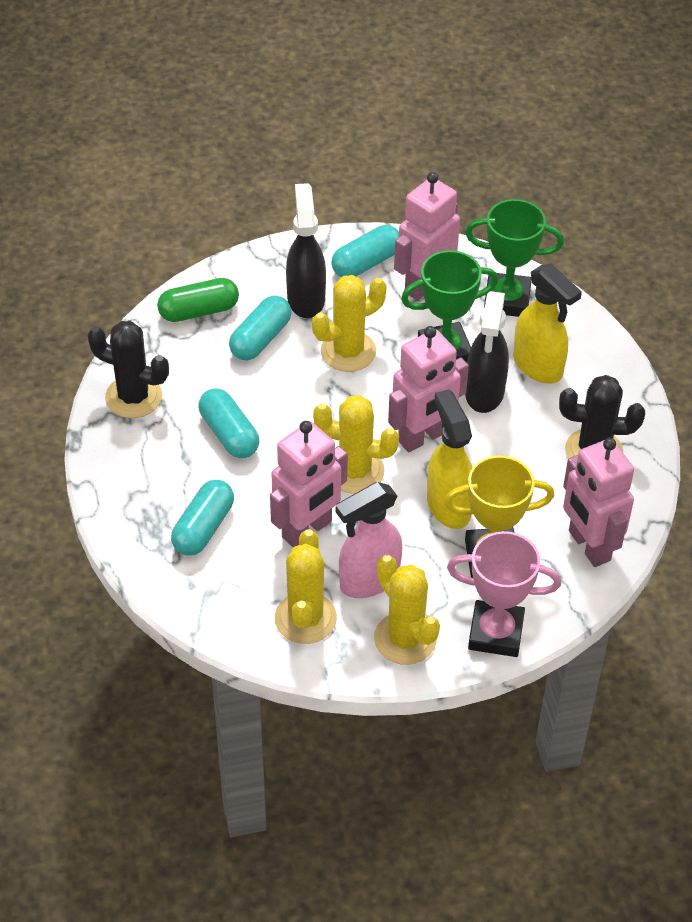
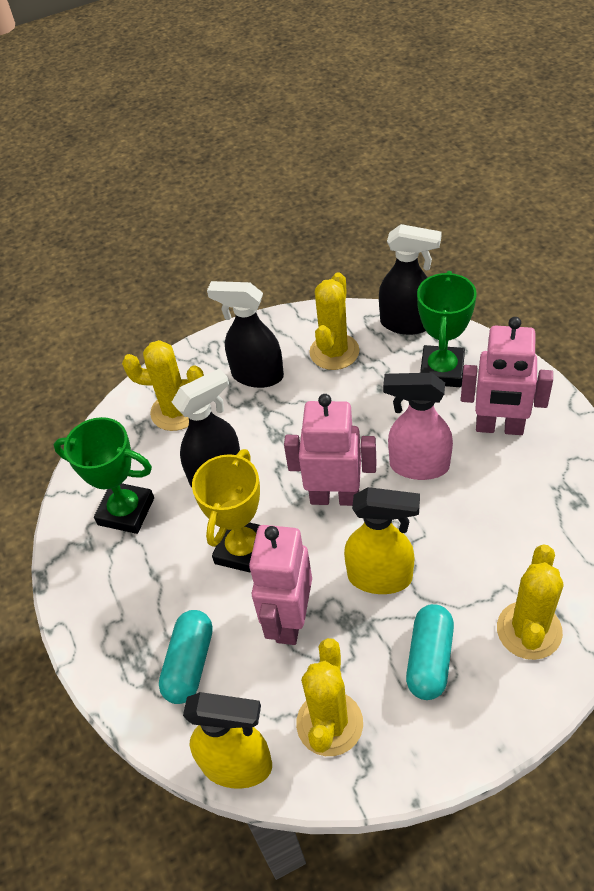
black cactus: [87,321,169,418] [559,375,645,459] = 2 -> none = 0
black spray bottle: [286,183,326,318] [465,291,509,413] = 2 -> [172,368,240,488] [207,281,284,388] [379,224,442,335] = 3
green capsule: [157,278,239,322] = 1 -> none = 0
pink robot: [270,421,348,547] [388,326,469,452] [394,172,460,301] [563,438,634,567] = 4 -> [249,525,312,645] [284,394,376,506] [461,317,553,435] = 3
pink trophy: [447,531,561,657] = 1 -> none = 0
turquoise capsule: [171,480,234,556] [199,388,259,458] [229,296,291,360] [331,225,399,277] = 4 -> [159,610,213,704] [406,604,454,700] = 2

